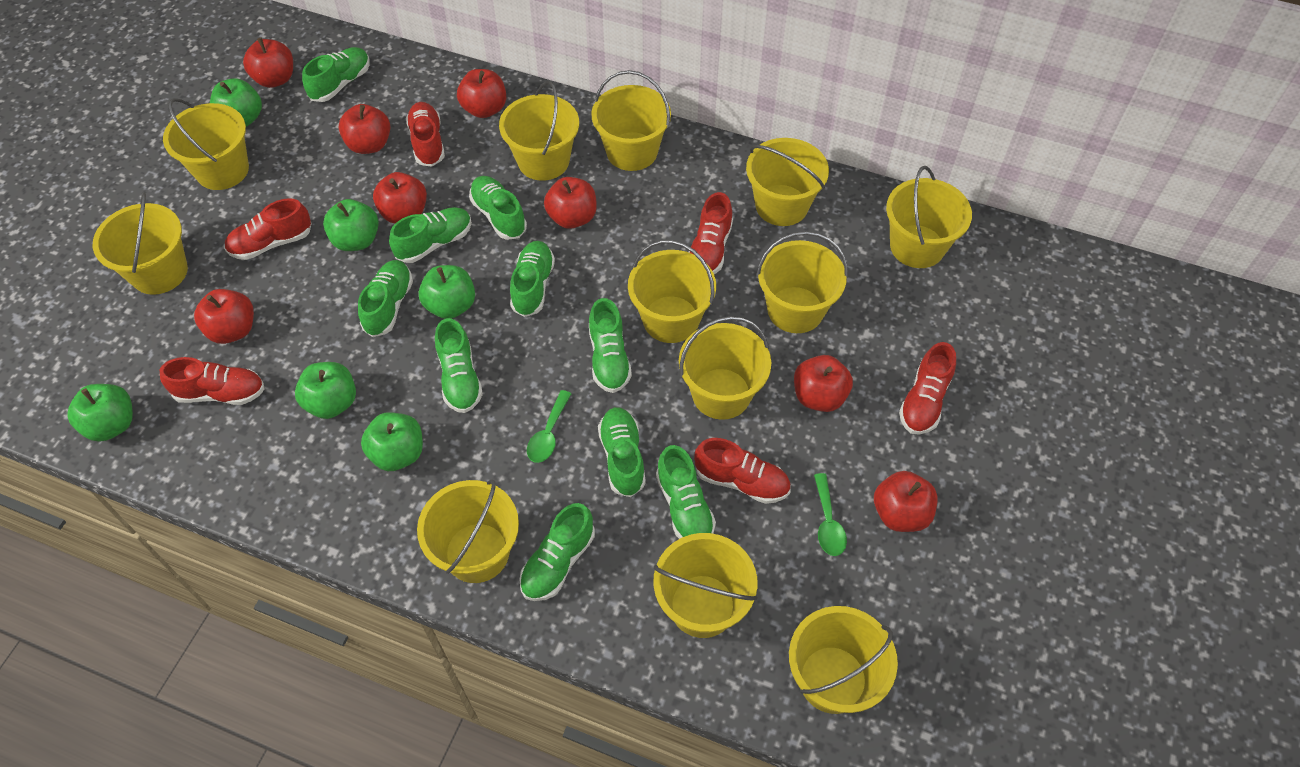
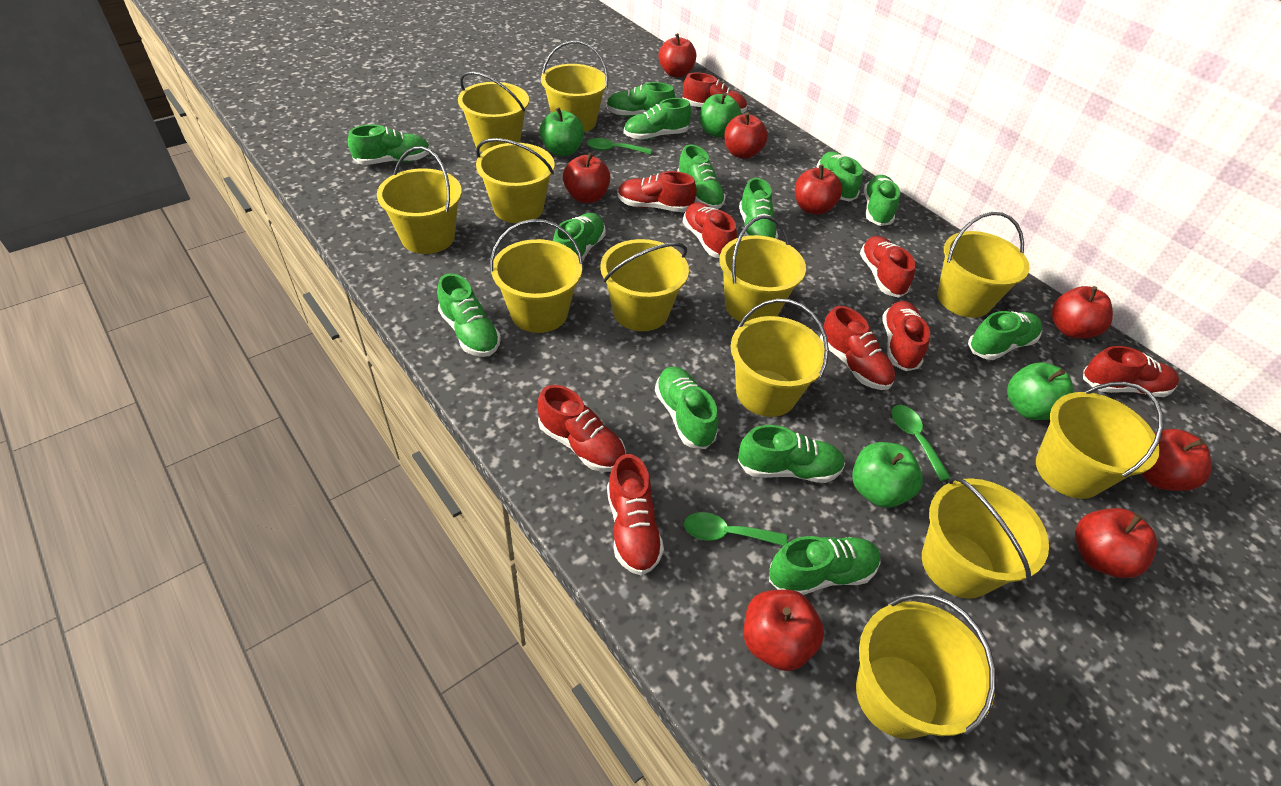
green apple: [67,384,133,442] [210,78,262,127] [295,362,356,419] [323,199,379,251] [361,412,423,471] [419,265,475,319] = 6 -> [539,107,584,156] [700,92,742,137] [852,442,923,508] [1007,362,1074,420] = 4
green shoe: [302,47,370,102] [358,260,413,337] [389,207,472,263] [435,318,483,413] [469,176,527,240] [510,241,555,317] [519,503,595,601] [589,298,632,393] [598,407,646,497] [656,445,716,539] = 10 -> [348,124,430,165] [437,273,501,357] [553,213,606,261] [606,82,675,117] [624,98,691,140] [655,367,718,449] [677,144,726,209] [737,425,845,483] [739,178,778,239] [769,536,880,595] [817,151,863,201] [864,175,900,226] [968,311,1042,360] = 13
green spoon: [527,390,571,463] [814,473,847,556] = 2 -> [587,138,651,155] [684,512,787,546] [891,405,950,481] = 3
red shoe: [160,357,265,405] [224,198,311,260] [406,102,445,167] [689,192,733,274] [694,438,791,504] [899,342,956,434] = 6 -> [537,385,625,472] [607,454,664,576] [617,171,697,212] [683,72,747,113] [683,202,737,258] [820,306,895,390] [860,236,916,298] [883,301,930,371] [1083,346,1179,397] = 9

